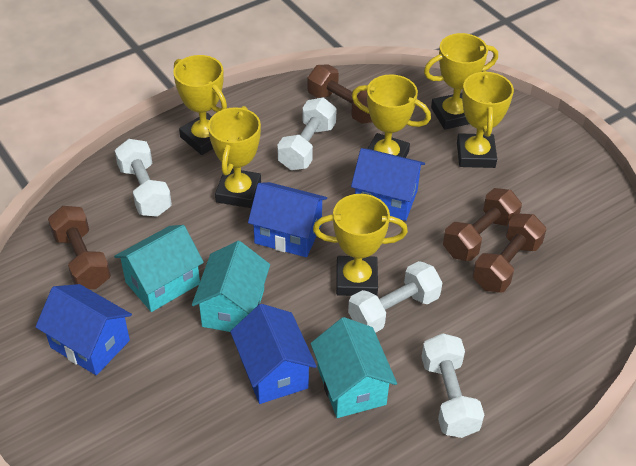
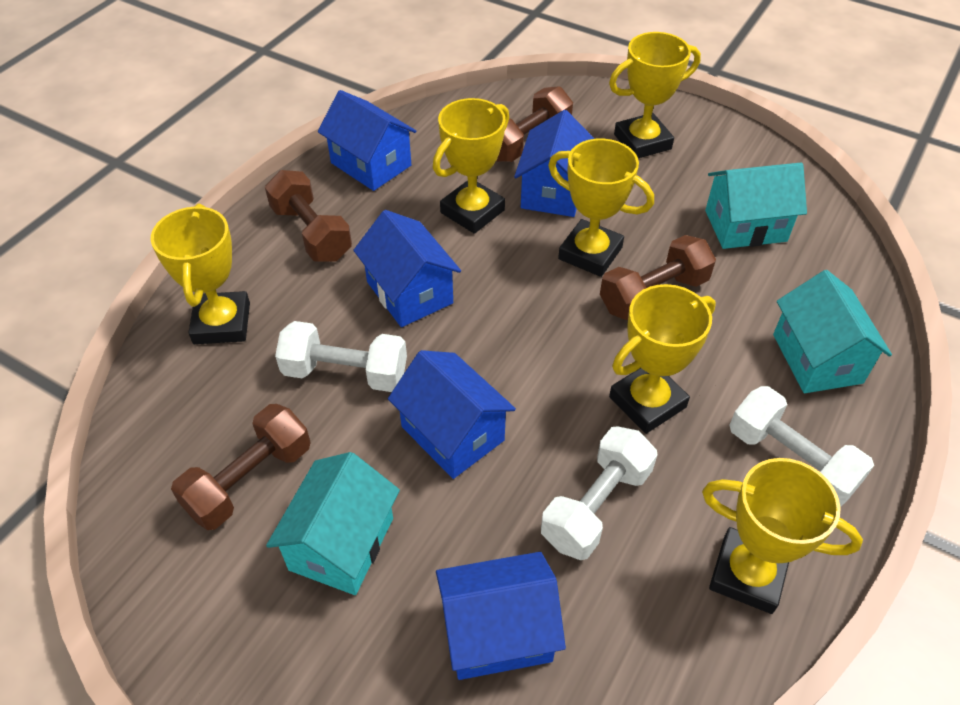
blue house: [35,284,132,375] [230,304,317,404] [248,182,327,257] [351,148,425,221] = 4 -> [318,90,416,191] [353,210,461,327] [388,350,516,479] [436,552,566,680] [514,110,595,217] = 5
white dumbbell: [115,139,172,217] [277,98,337,170] [348,261,442,333] [421,333,484,438] = 4 -> [275,321,407,392] [541,426,658,560] [729,386,874,507] = 3

